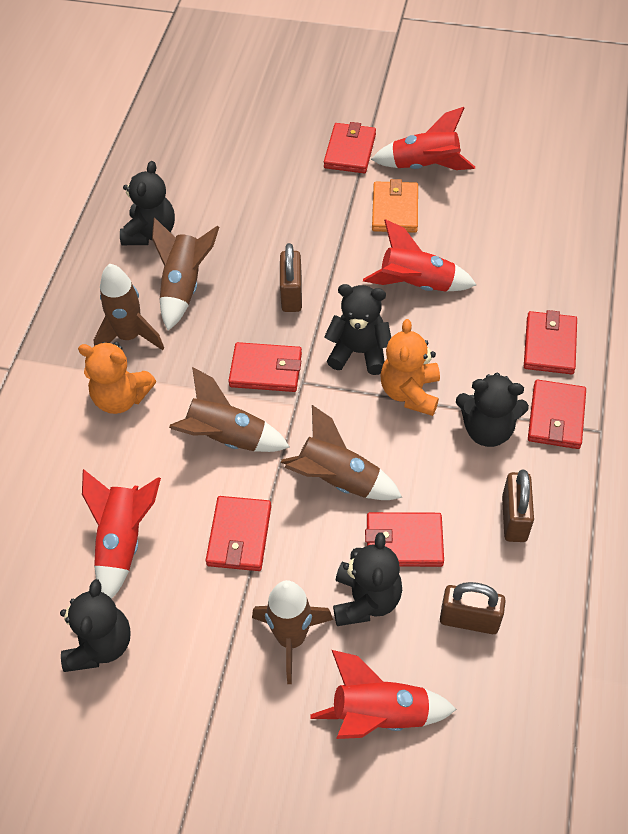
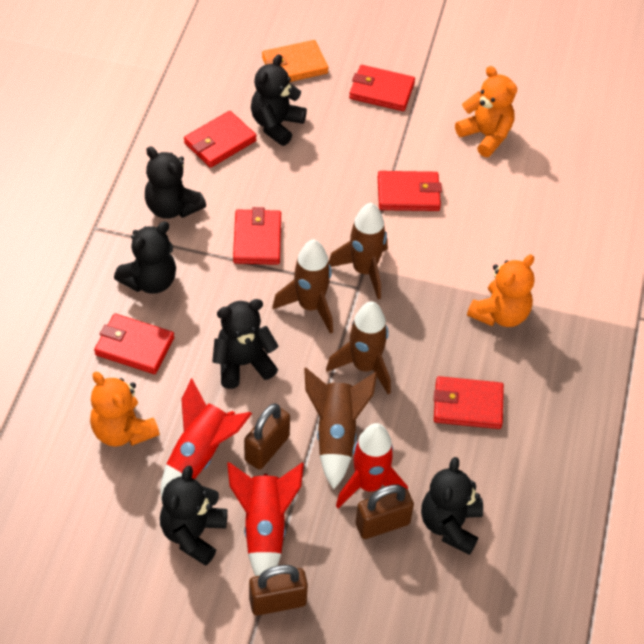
black teddy bear: [60,579,131,672] [120,161,175,245] [324,284,391,375] [333,532,402,626] [456,373,529,447] = 5 -> [114,221,176,294] [145,146,206,219] [160,466,227,566] [212,299,279,389] [251,54,307,146] [421,457,483,555] = 6
brown rocket: [94,264,164,350] [152,218,219,330] [169,367,290,452] [252,580,333,684] [281,405,402,500] = 5 -> [272,239,333,334] [304,368,377,489] [326,301,391,394] [329,203,388,299] = 4
orange teddy bear: [78,342,156,414] [380,319,440,416] = 2 -> [90,372,159,447] [455,66,517,157] [467,255,534,327] = 3
red rocket: [82,469,161,599] [310,650,457,739] [363,219,476,292] [371,107,475,170] = 4 -> [161,378,252,501] [227,462,304,576] [336,423,408,508] = 3

